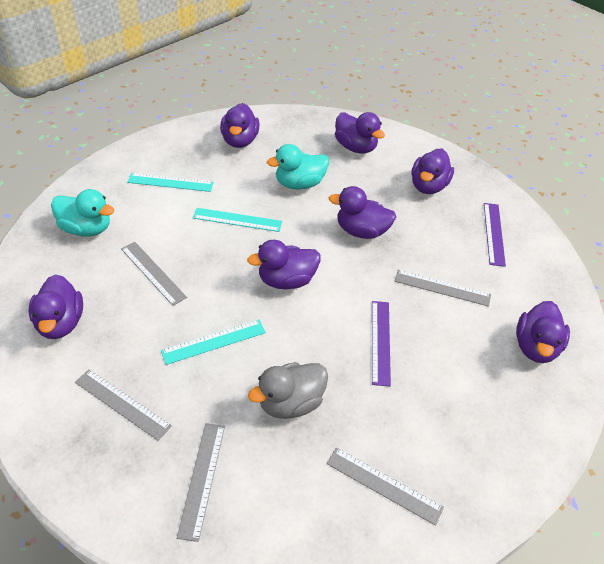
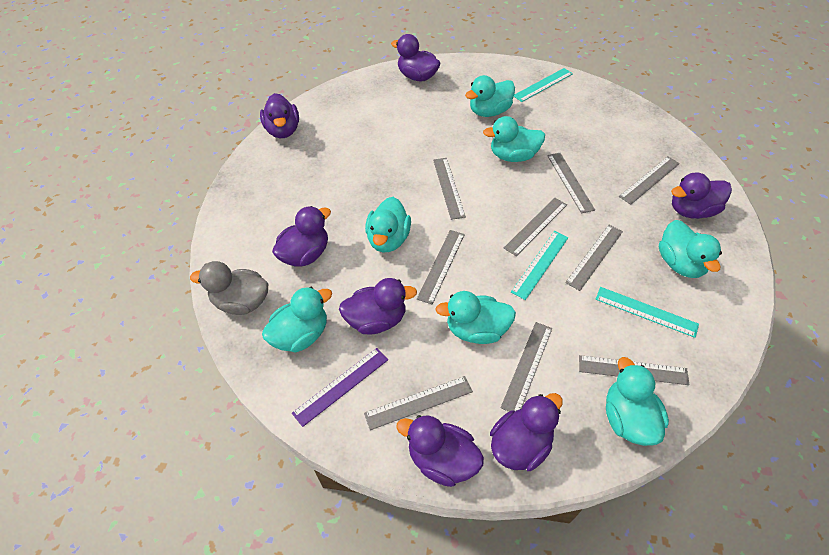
grey ruler: [75,369,172,441] [121,242,187,306] [177,423,225,542] [327,448,444,526] [395,270,491,307] = 5 -> [364,376,473,430] [417,230,465,304] [433,158,466,220] [501,322,552,412] [504,198,567,256] [547,153,595,214] [565,225,623,291] [579,355,690,385] [619,156,680,205] = 9
purple ruler: [372,301,391,386] [484,203,506,267] = 2 -> [292,348,388,427] = 1
turquoise duck: [51,189,114,237] [267,144,329,190] = 2 -> [262,287,332,352] [365,197,411,252] [435,291,516,344] [465,75,515,117] [483,116,545,162] [606,357,669,446] [659,220,722,278] = 7

